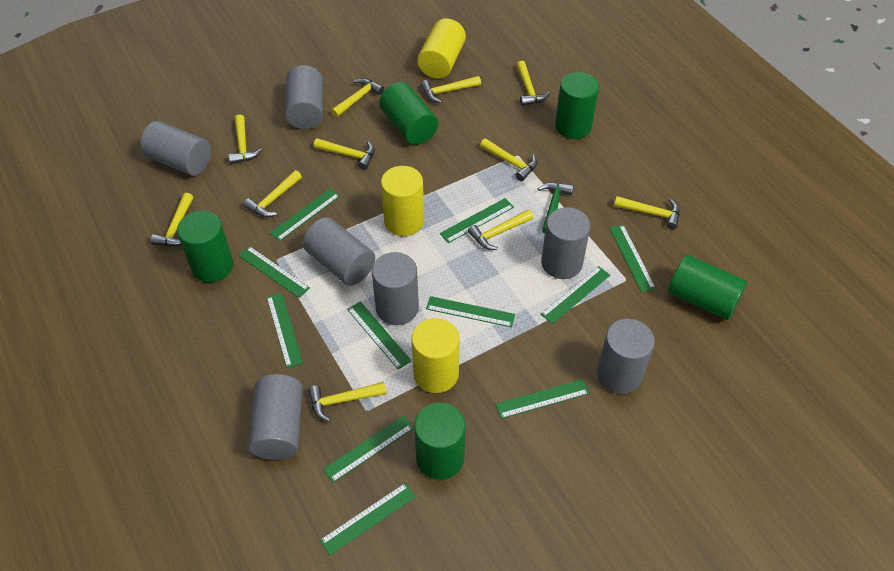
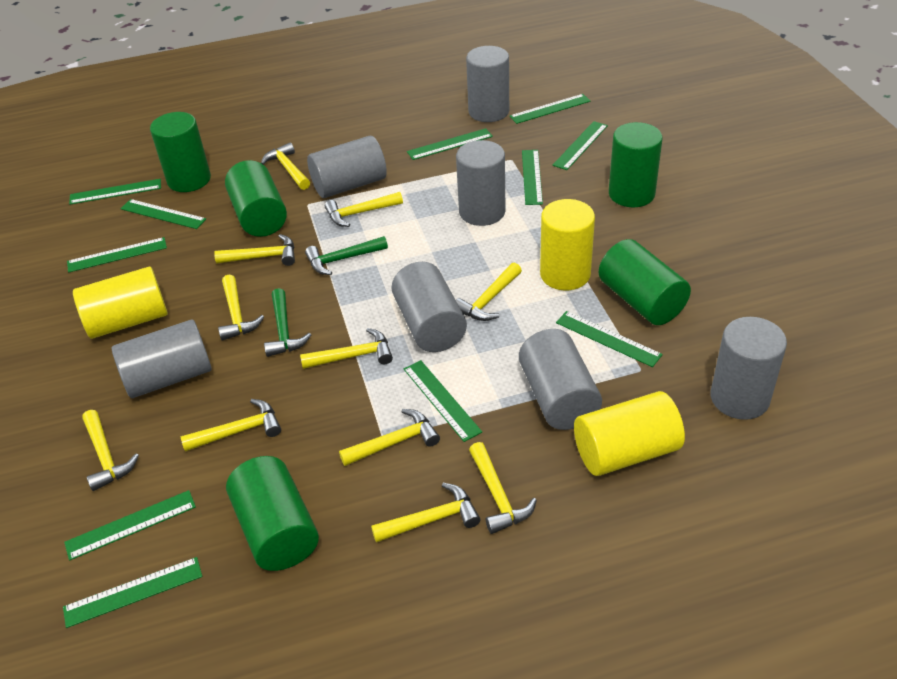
green hammer: [537,182,574,234] = 1 -> [264,288,311,357] [305,236,388,275] = 2

